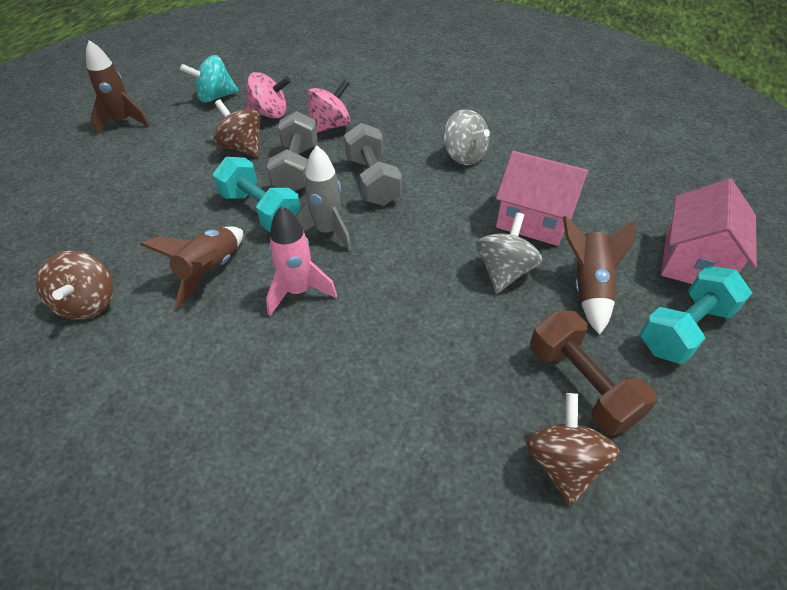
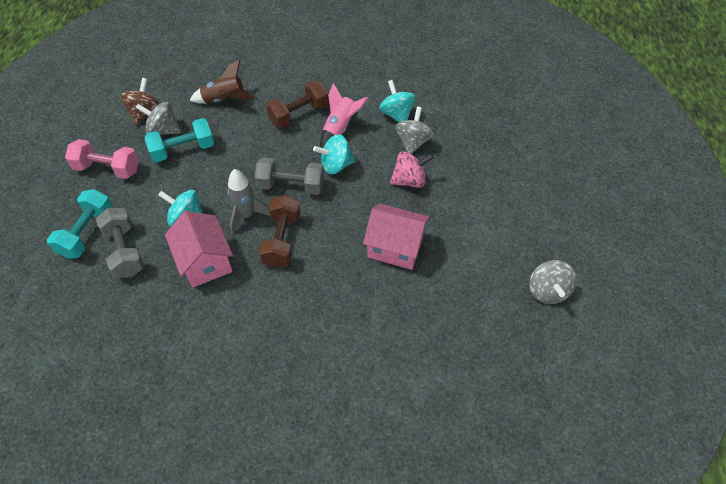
brown dumbbell: [530,311,657,435] = 1 -> [258,195,301,268] [266,81,329,128] = 2
brown rocket: [86,40,150,134] [140,227,243,308] [563,216,636,335] = 3 -> [189,60,255,103] = 1
brown spinning top: [36,251,113,320] [214,99,260,157] [526,393,619,506] = 3 -> [120,78,160,125] = 1
grey spinning top: [443,109,490,165] [476,212,542,293] = 2 -> [135,102,181,135] [395,107,434,154] [529,260,577,304] = 3
pink dumbbell: none = 0 -> [65,139,139,179] = 1
pink spinning top: [245,72,291,119] [307,80,350,133] = 2 -> [390,151,434,188] = 1
turquoise spinning top: [180,55,239,103] = 1 -> [158,190,202,226] [313,135,356,175] [379,80,416,123] = 3

